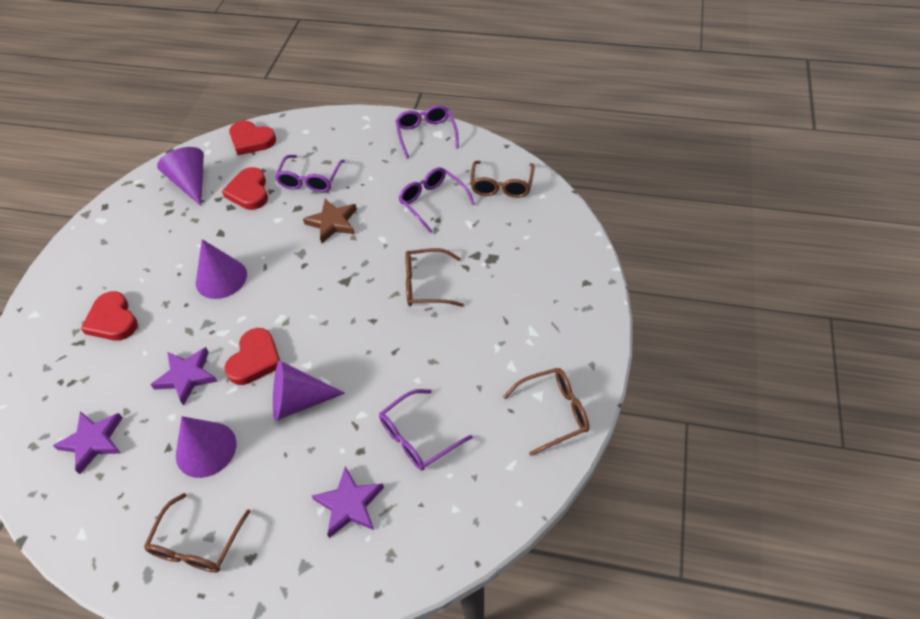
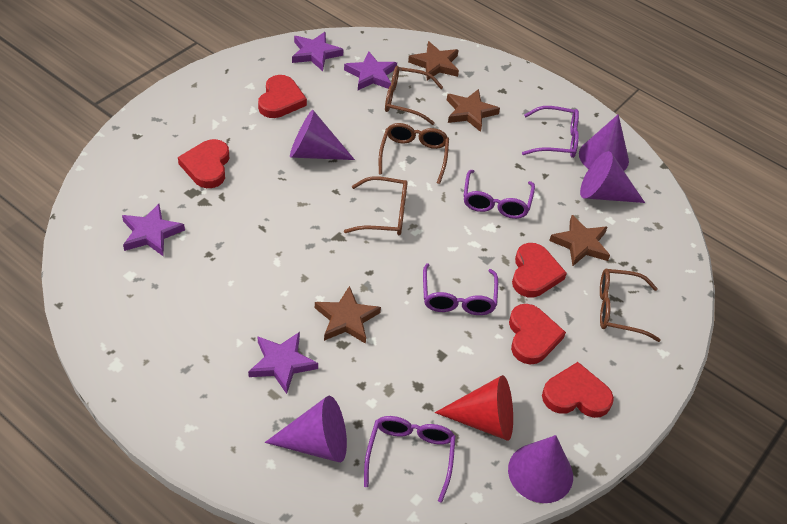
brown star: [303,199,357,243] = 1 -> [315,286,381,344] [408,41,459,81] [447,89,500,132] [549,215,610,266] = 4
purple cone: [157,147,204,206] [176,416,236,478] [196,239,247,299] [273,361,345,421] = 4 -> [265,396,347,462] [290,110,355,160] [508,435,573,503] [579,114,629,171] [580,151,645,203] = 5
purple star: [53,411,123,474] [151,347,218,406] [312,466,384,538] = 3 -> [122,204,185,256] [248,332,318,394] [292,32,344,71] [344,51,397,90] = 4
red cone: none = 0 -> [435,375,513,441] = 1
red heart: [81,291,138,341] [222,167,268,210] [225,328,280,385] [229,121,276,155] = 4 -> [178,139,229,188] [258,75,307,118] [509,304,566,365] [512,243,567,298] [542,362,614,418] = 5

